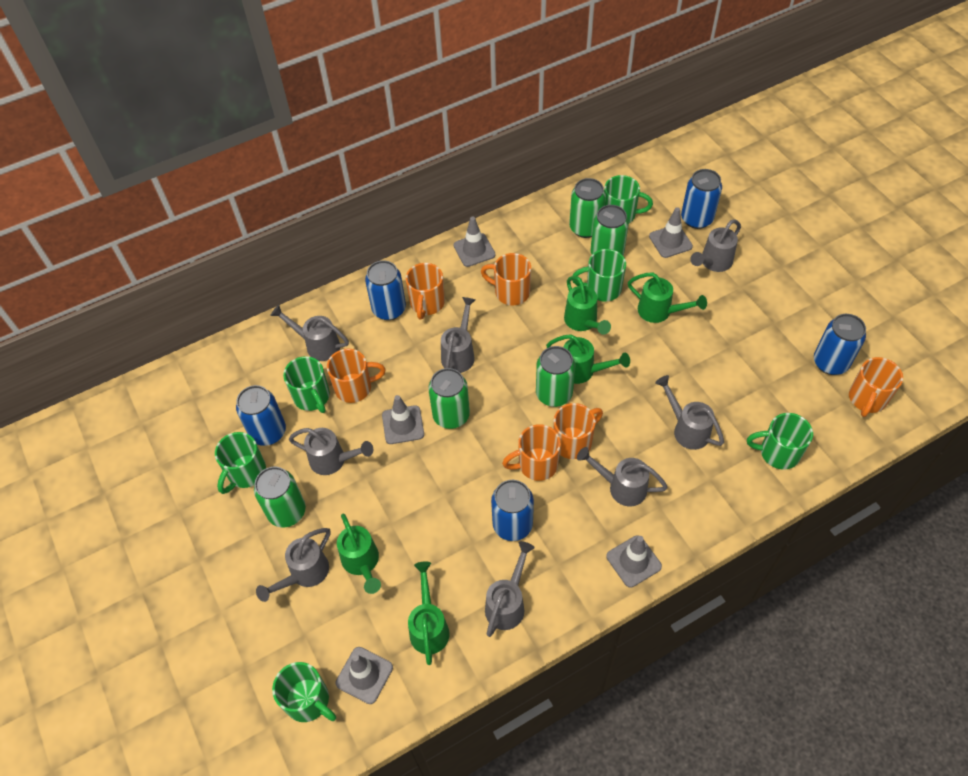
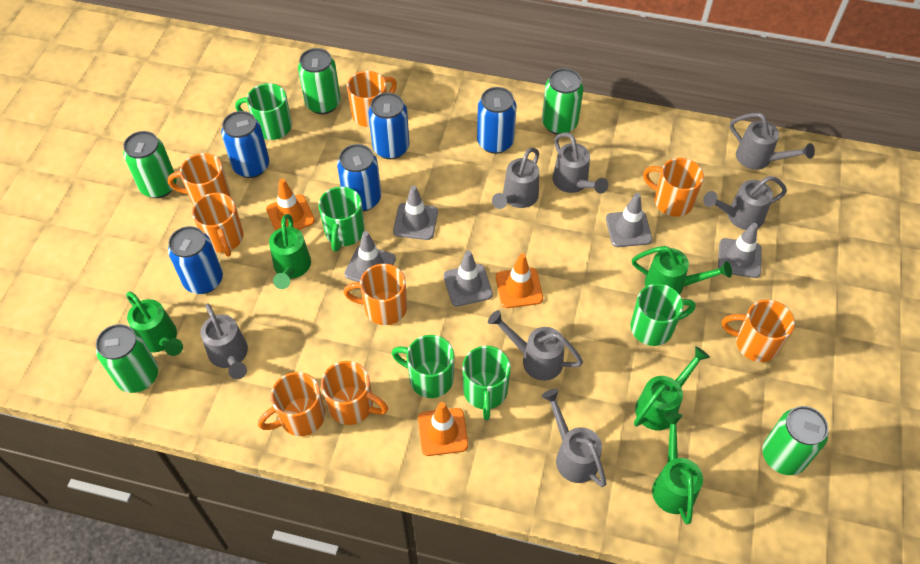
green mug: [215,432,266,494] [272,662,336,722] [283,356,330,413] [572,249,626,301] [604,175,653,223] [747,413,813,469] = 6 -> [235,83,292,140] [318,187,365,252] [392,335,454,398] [462,346,511,420] [631,284,695,346] = 5
grey watering can: [256,528,331,602] [270,305,349,361] [289,428,373,475] [441,297,476,373] [485,541,535,637] [577,447,668,506] [655,375,724,450] [690,219,741,272] = 8 -> [201,303,248,379] [488,310,583,381] [492,148,539,209] [541,389,607,487] [553,132,608,194] [703,176,787,230] [730,113,815,170] = 7
orange mug: [327,349,386,403] [406,263,445,319] [481,253,531,305] [502,424,561,481] [553,403,603,459] [849,357,903,417] = 6 -> [168,153,230,206] [192,193,244,257] [258,372,325,436] [321,361,388,425] [343,264,407,325] [347,71,397,127] [643,158,704,217] [722,300,795,362] = 8
orange traffic cone: none = 0 -> [266,179,315,231] [418,402,468,456] [496,253,543,308] = 3

